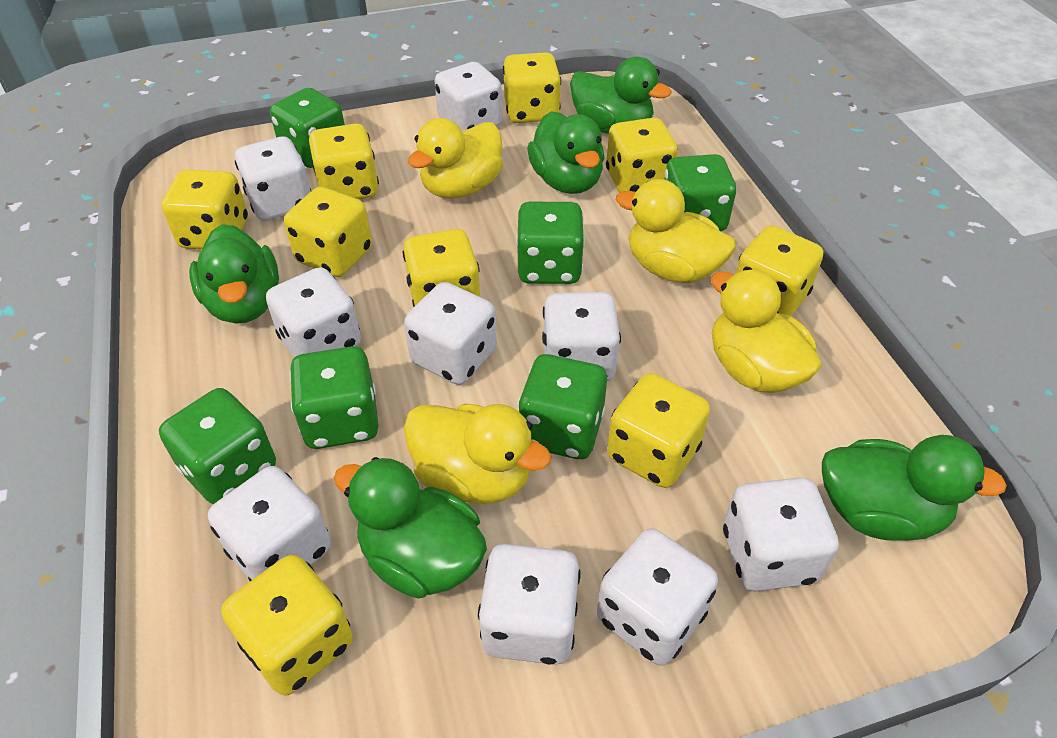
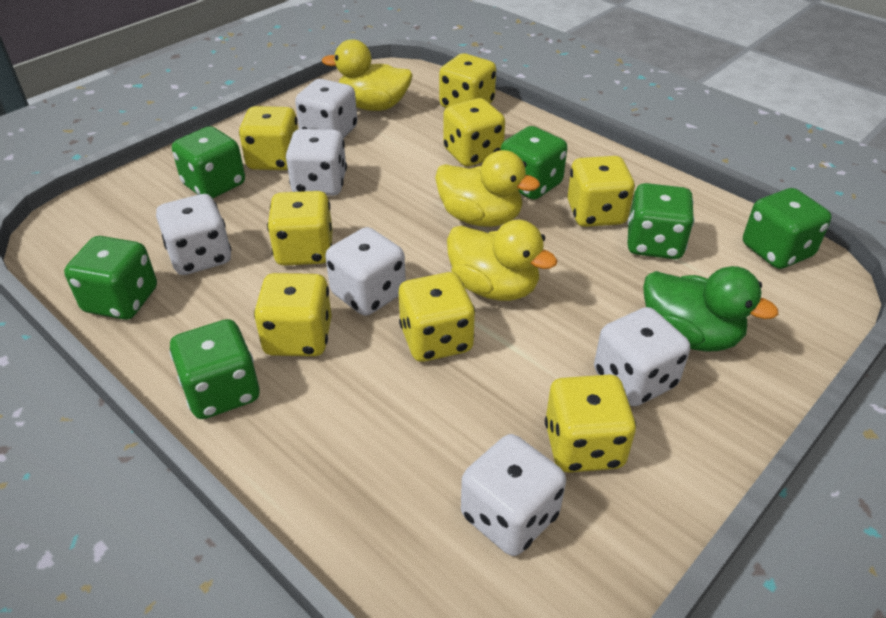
green duck: [189,224,279,324] [334,457,487,599] [527,111,604,194] [570,57,672,134] [822,435,1007,541] = 5 -> [643,266,779,352] = 1
white dice: [208,466,331,581] [235,137,311,221] [266,267,361,357] [404,282,497,385] [435,62,502,132] [478,544,580,665] [542,292,621,381] [597,529,718,665] [723,477,839,591] = 9 -> [156,194,231,275] [286,129,347,196] [295,79,357,138] [325,227,406,316] [461,434,566,556] [594,307,690,406] = 6
yellow dice: [161,169,248,249] [221,555,353,696] [284,187,372,277] [309,123,379,199] [403,229,480,307] [503,52,561,123] [606,118,678,193] [607,373,710,488] [736,225,823,316] = 9 -> [239,106,298,170] [254,273,332,356] [267,191,332,266] [399,272,475,362] [439,53,496,108] [443,98,505,166] [545,374,636,473] [568,156,635,227] = 8
yellow duck: [404,404,552,504] [408,118,503,199] [616,179,736,283] [711,270,822,393] = 4 -> [322,39,413,111] [435,150,540,227] [447,220,557,301] = 3

